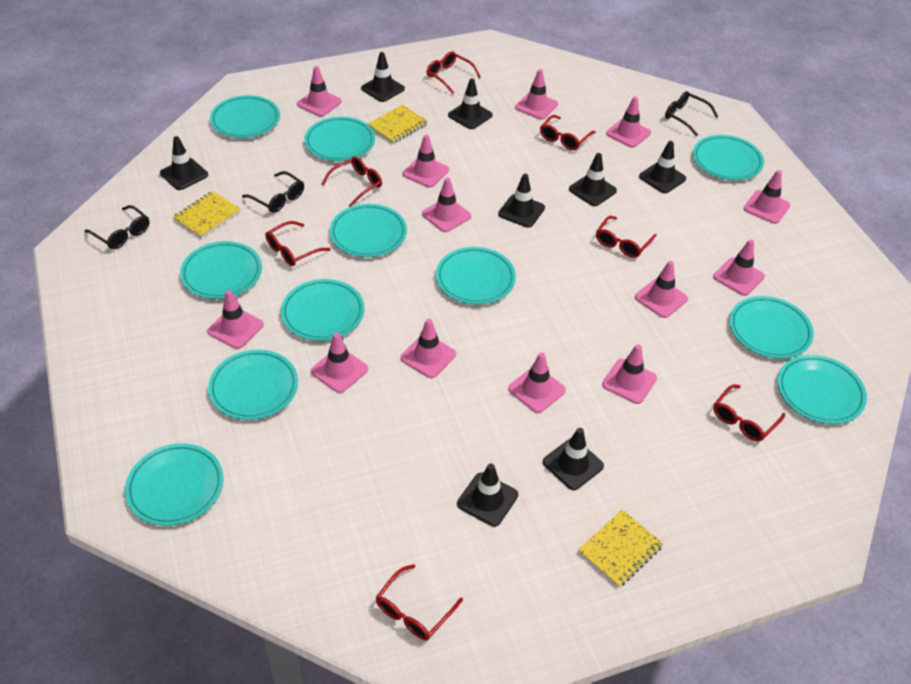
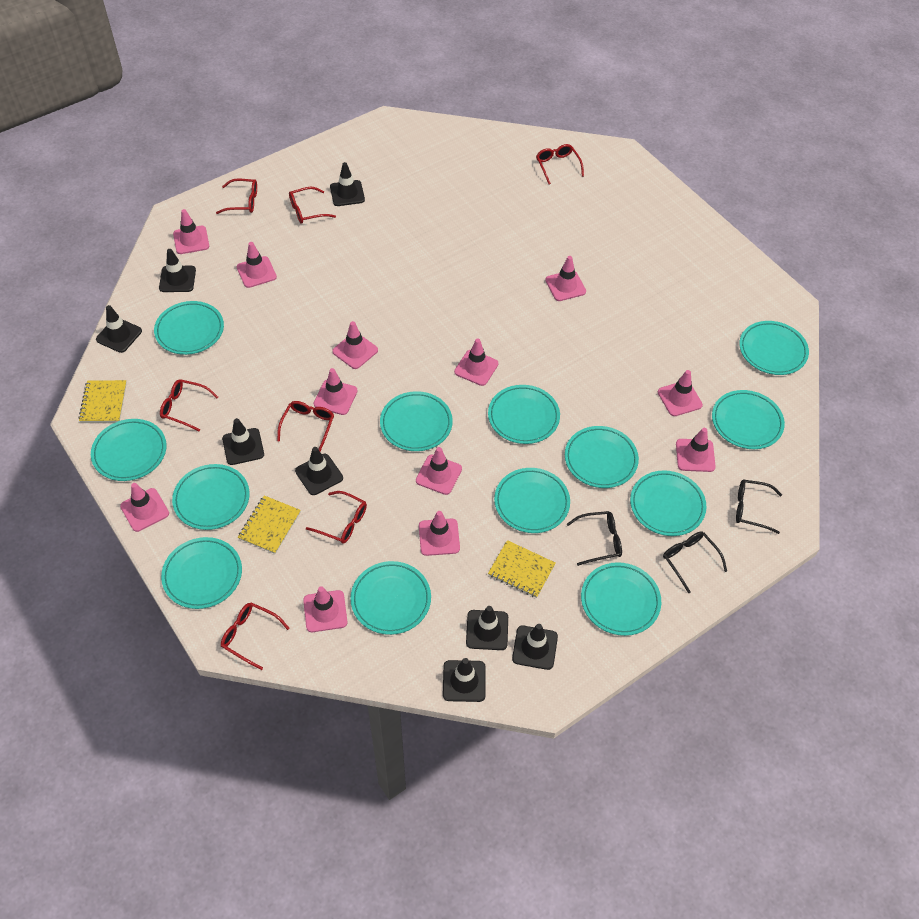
pink traffic cone: [208,290,264,349] [297,66,342,117] [311,333,368,393] [400,319,456,378] [403,135,449,188] [422,178,471,232] [508,353,566,413] [515,69,558,119] [602,344,657,404] [606,97,651,148] [635,261,688,318] [713,239,765,296] [744,170,790,224] = 13 -> [120,483,169,532] [173,209,209,254] [237,242,277,288] [303,586,347,632] [314,368,358,415] [332,321,378,369] [416,447,462,495] [419,511,460,556] [454,339,498,386] [545,256,586,301] [658,370,703,416] [676,428,716,472] = 12
turquoise plate: [125,443,224,526] [180,241,262,299] [208,350,298,420] [210,95,280,138] [281,279,364,341] [304,117,375,161] [330,204,407,257] [436,247,516,305] [693,135,764,180] [729,296,814,359] [778,355,867,424] = 11 -> [91,419,167,481] [154,301,224,355] [161,537,242,609] [172,464,250,530] [351,561,431,635] [380,391,453,451] [488,385,560,444] [494,468,570,533] [565,426,639,488] [581,562,661,636] [630,470,706,536] [712,390,785,449] [739,321,809,375] = 13

